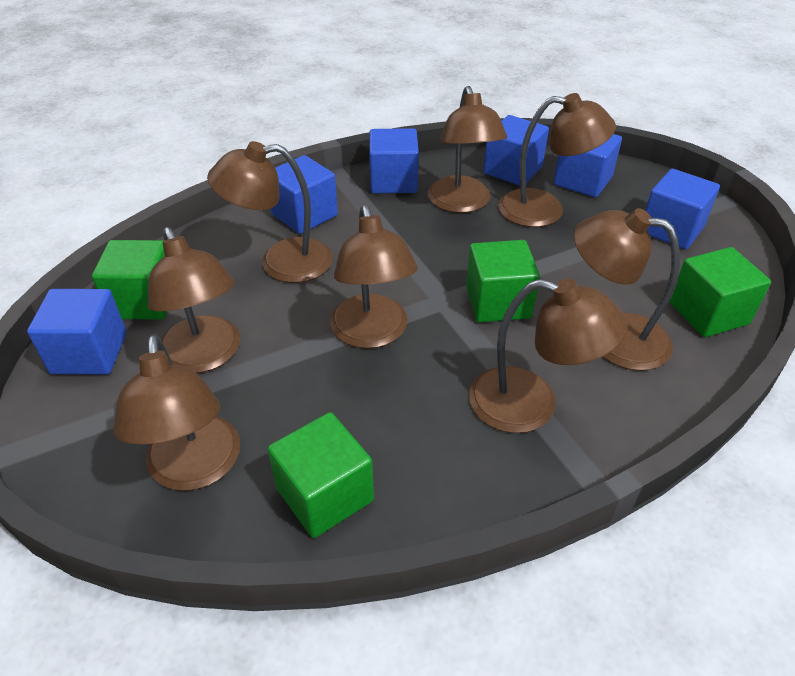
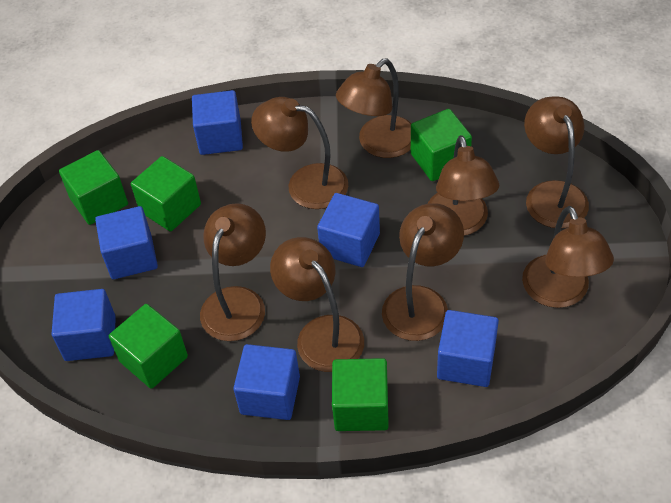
green cube: [92,240,168,320] [268,412,374,538] [466,240,540,322] [669,247,771,337] = 4 -> [59,150,128,225] [109,304,188,389] [131,156,201,232] [332,358,389,431] [411,109,472,181] = 5

